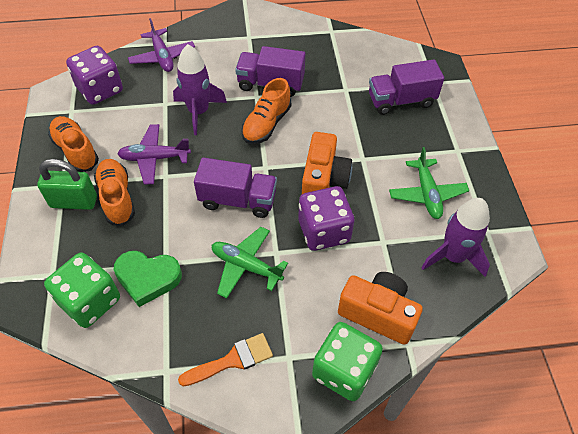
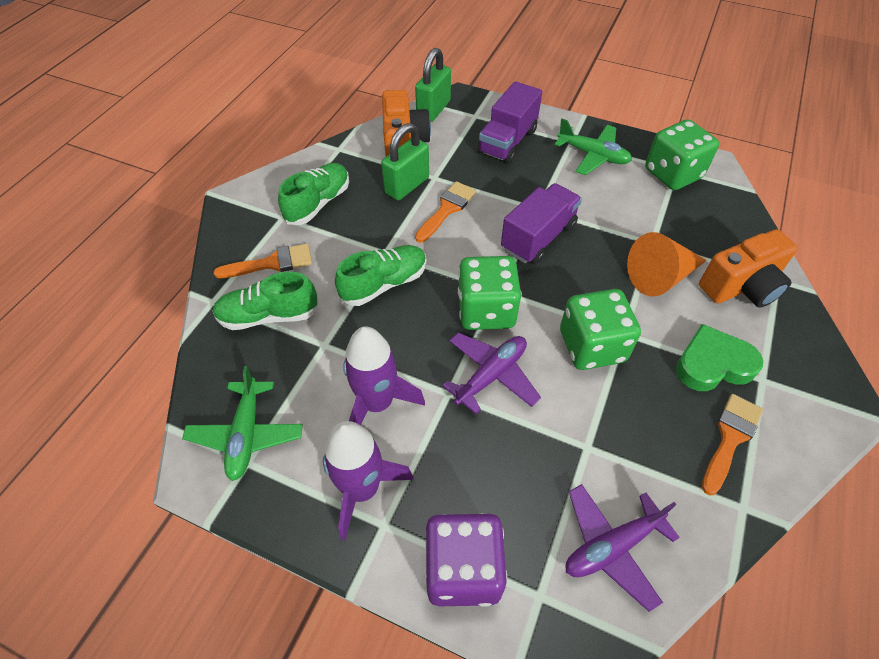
green dice: [44,253,120,328] [312,322,383,401] = 2 -> [458,256,522,330] [560,289,641,370] [645,119,719,190] = 3
green padlock: [37,159,97,210] = 1 -> [381,123,429,200] [415,48,451,122] = 2
green shoe: none = 0 -> [213,272,319,330] [278,163,349,225] [335,245,427,306] = 3
orange brush: [178,333,273,386] = 1 -> [214,244,312,278] [415,181,476,243] [702,394,763,496] = 3
orange cone: none = 0 -> [627,232,707,296] = 1
orange shoe: [48,116,99,172] [94,159,135,226] [241,78,291,144] = 3 -> none = 0
purple dice: [66,46,123,105] [298,186,354,251] = 2 -> [425,513,507,607] = 1
purple truck: [194,157,277,218] [235,46,306,97] [369,60,444,115] = 3 -> [478,81,542,164] [501,183,582,265] = 2

